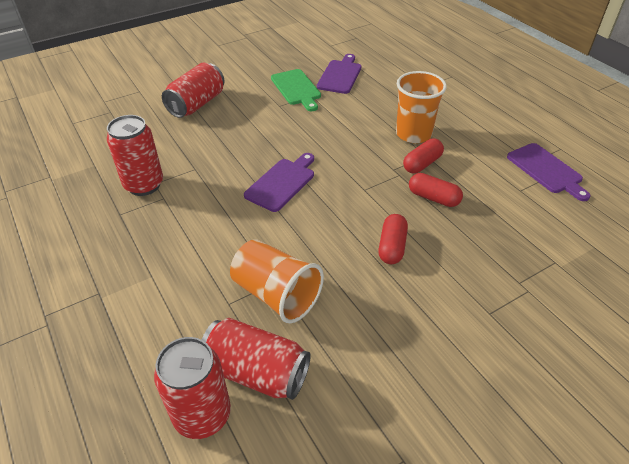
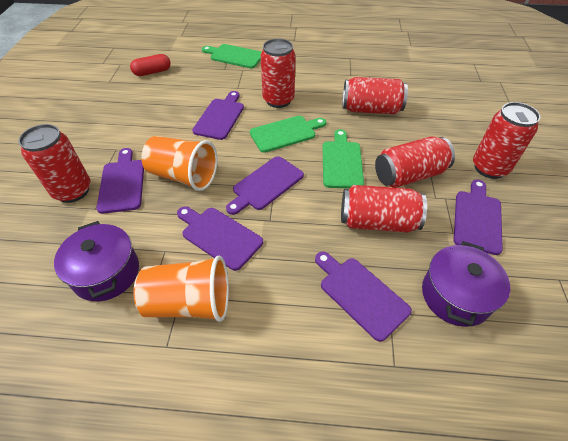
green cutting board: [271,69,321,111] = 1 -> [202,44,262,69] [250,116,327,153] [323,129,364,189] = 3
purple cutting board: [244,153,314,212] [317,54,361,94] [507,143,591,201] = 3 -> [96,148,144,214] [177,206,263,271] [192,91,244,140] [226,156,304,215] [315,252,412,342] [454,179,503,255] = 6
purple pot: none = 0 -> [54,221,139,301] [422,241,510,327] = 2
red can: [107,115,163,196] [154,337,231,439] [162,63,224,118] [202,318,311,400] = 4 -> [18,124,91,203] [261,38,296,108] [341,185,427,232] [343,77,408,114] [375,136,455,188] [473,102,540,179] = 6
red capsule: [378,214,408,264] [403,138,444,173] [409,173,463,207] = 3 -> [130,54,171,76] = 1

